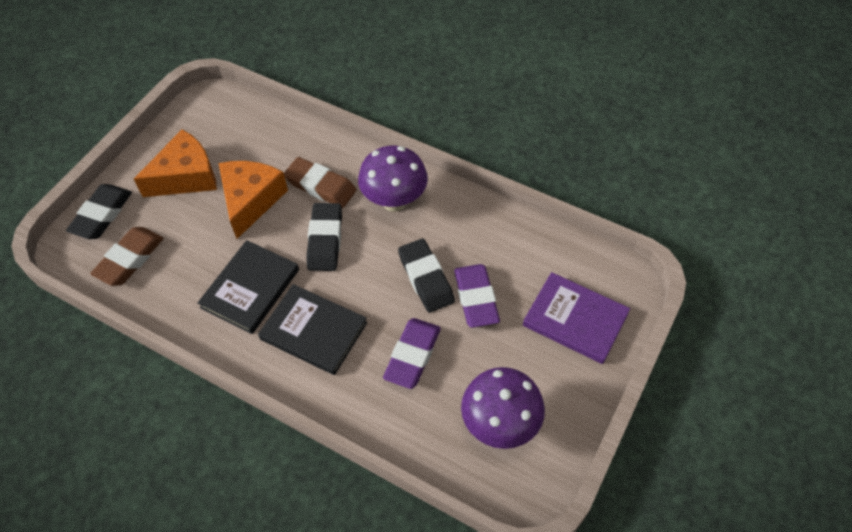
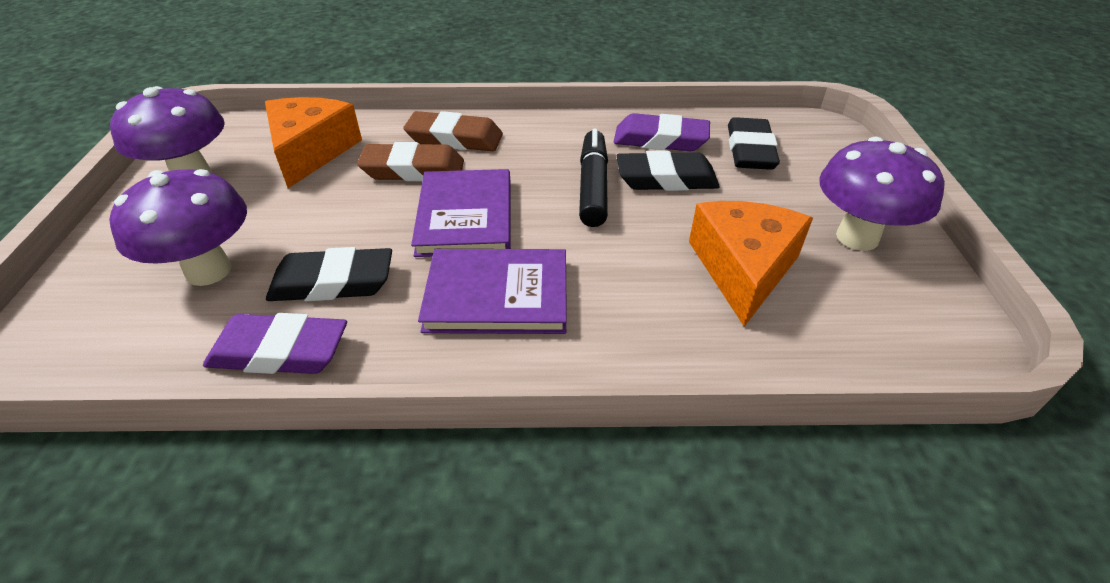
black book: [197,240,299,334] [258,284,367,375] = 2 -> none = 0
black marker: none = 0 -> [579,129,608,227] = 1
purple book: [523,272,630,364] = 1 -> [411,169,511,257] [418,249,567,334] = 2
purple mushroom: [358,145,428,212] [461,367,545,449] = 2 -> [109,169,247,286] [110,86,225,173] [819,137,945,251] = 3

